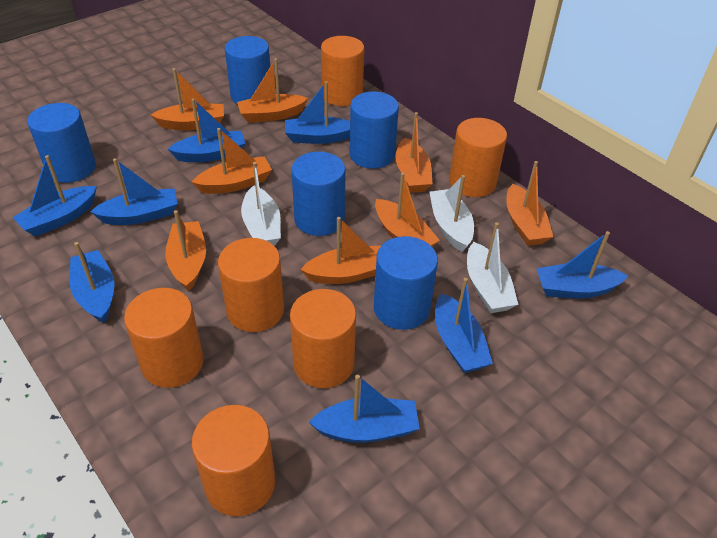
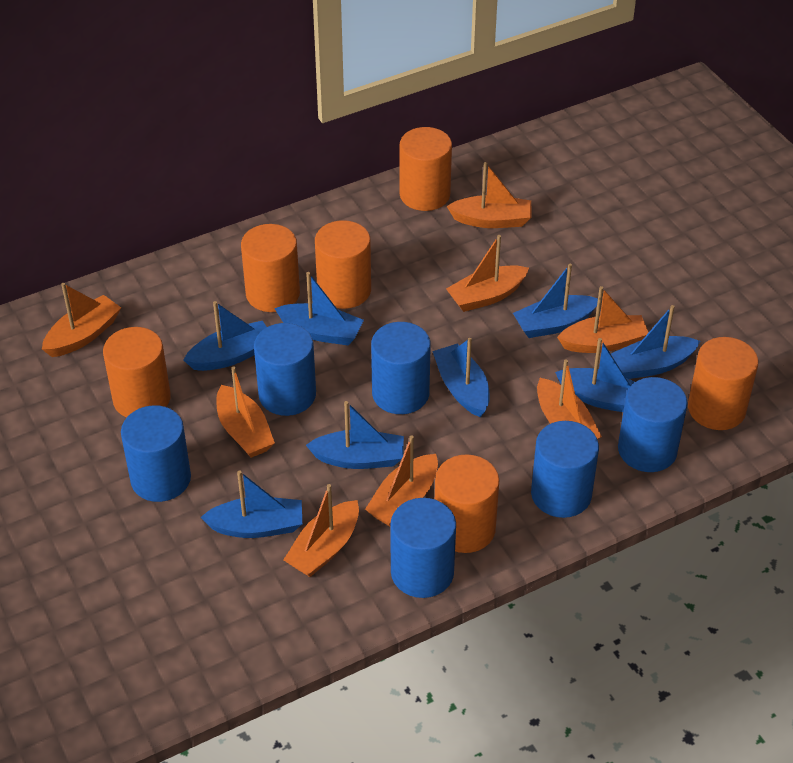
blue cylinder: [27,103,96,183] [225,36,270,104] [291,152,346,236] [350,91,399,169] [374,236,438,330] = 5 -> [121,405,191,502] [254,323,316,416] [371,322,431,414] [390,498,456,598] [531,421,599,518] [618,377,688,472] = 6
white boat: [241,162,281,246] [430,175,474,252] [467,222,519,313] = 3 -> none = 0

